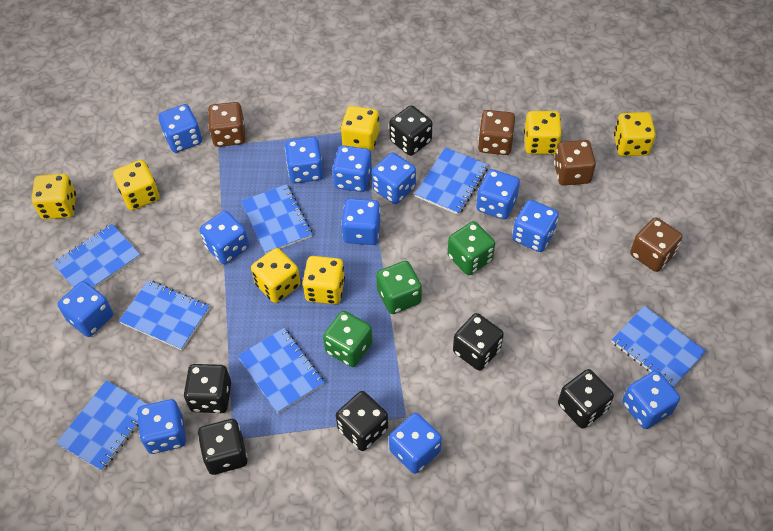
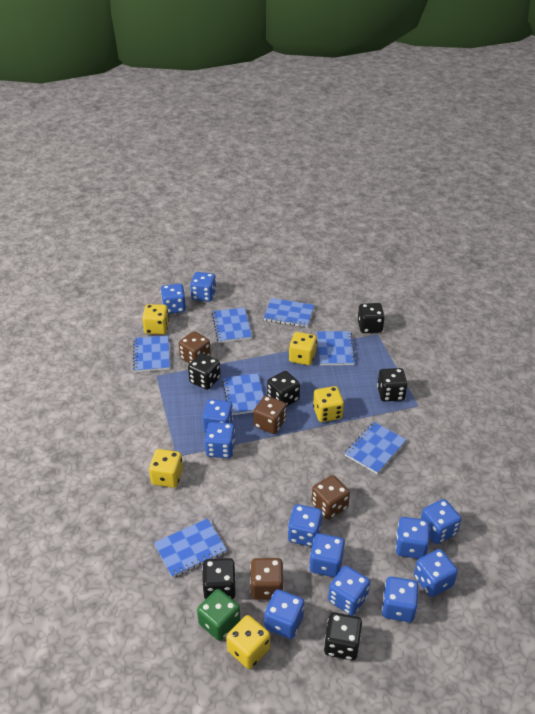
green dice: [323,311,373,367] [376,261,422,314] [448,221,495,275] = 3 -> [197,589,240,641] = 1
yellow dice: [32,174,76,219] [113,160,160,210] [251,248,301,303] [302,256,345,304] [341,106,379,151] [524,111,562,154] [614,112,656,156] = 7 -> [142,304,169,334] [149,449,183,488] [226,615,270,669] [289,332,317,365] [313,386,344,422] = 5

